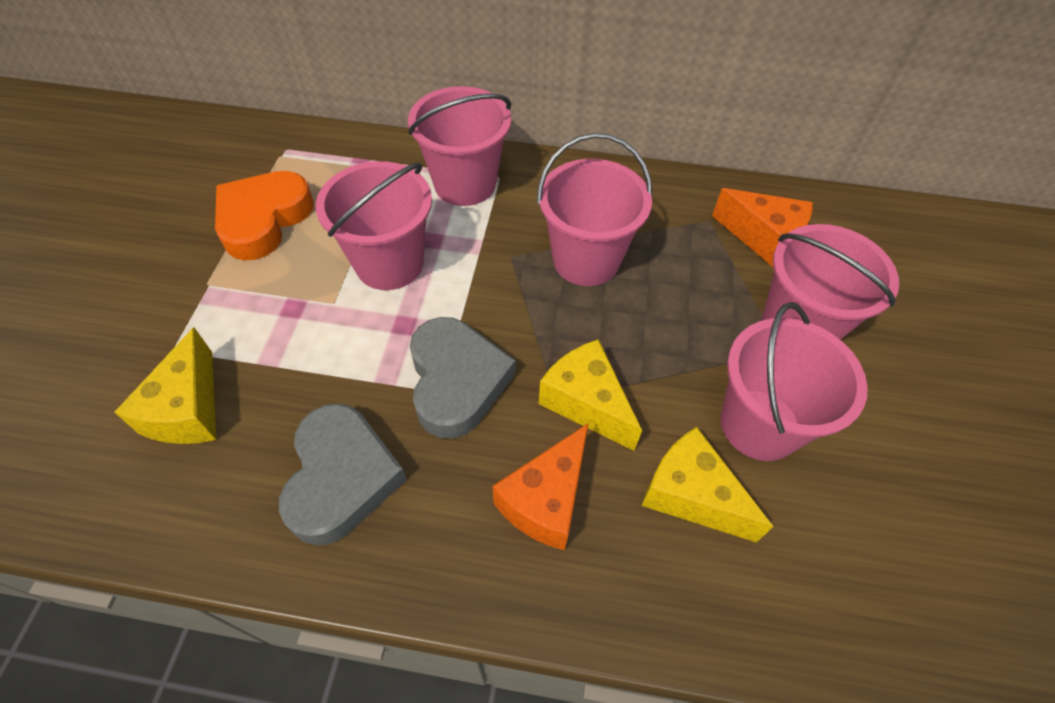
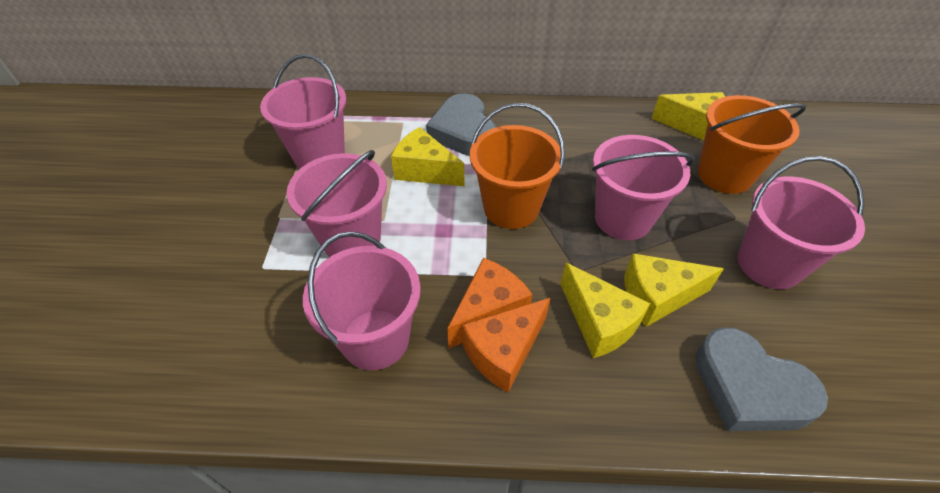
orange bucket: none = 0 -> [470,103,565,229] [698,95,806,194] = 2
orange heart: [215,171,314,260] = 1 -> none = 0
yellow cheese: [114,327,216,444] [539,339,642,451] [642,427,774,543] = 3 -> [391,127,464,186] [560,263,650,358] [624,253,724,327] [651,92,725,140] = 4

